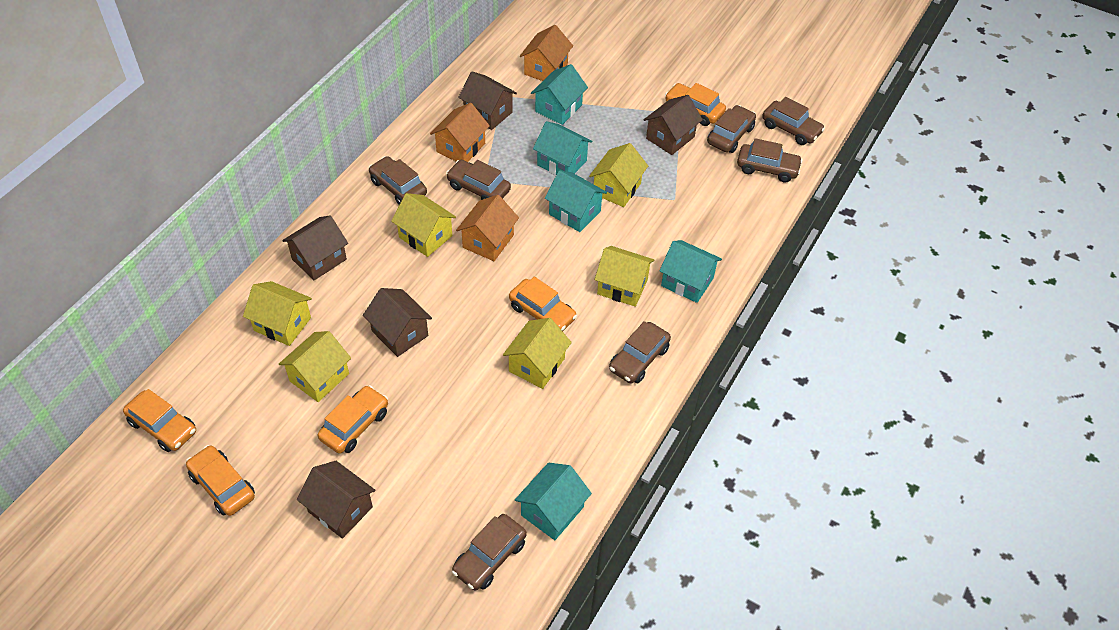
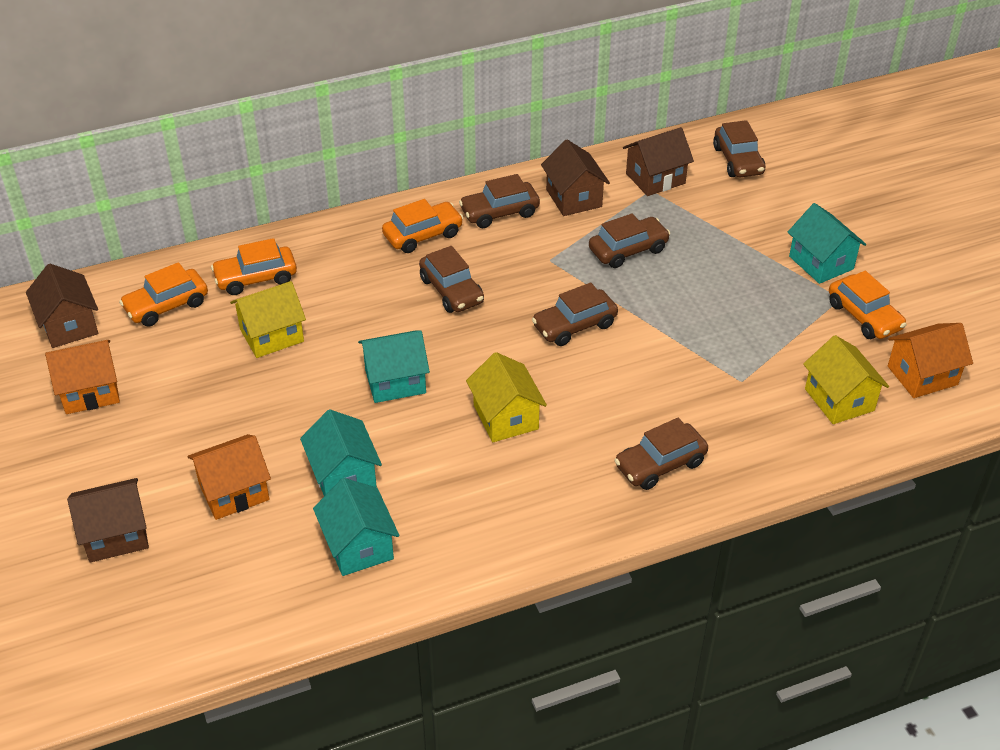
brown car: [369,156,427,205] [446,160,511,200] [452,514,527,591] [609,321,671,383] [707,105,756,153] [737,138,803,183] [762,97,825,145] = 7 -> [419,246,484,313] [459,174,540,228] [532,283,618,346] [589,213,670,268] [614,418,708,490] [713,120,766,177] = 6
brown house: [282,216,348,280] [297,461,375,539] [363,288,432,357] [458,71,517,130] [644,95,703,155] = 5 -> [26,263,98,348] [67,478,149,563] [541,140,610,216] [623,127,694,196] = 4
orange car: [123,389,196,452] [186,445,255,516] [318,385,388,454] [509,277,577,331] [665,83,726,126] = 5 -> [119,262,208,327] [211,238,297,295] [382,199,463,253] [829,271,907,339] = 4
turquoise house: [515,462,592,540] [531,64,588,125] [533,121,593,175] [545,170,607,232] [659,240,722,303] = 5 -> [300,409,382,496] [313,478,400,576] [358,330,430,403] [788,203,866,284] = 4
yellow house: [243,281,312,346] [279,331,351,402] [391,193,456,257] [503,318,572,389] [589,143,648,207] [595,246,654,307] = 6 -> [230,281,306,358] [466,352,547,442] [803,335,889,424] = 3

